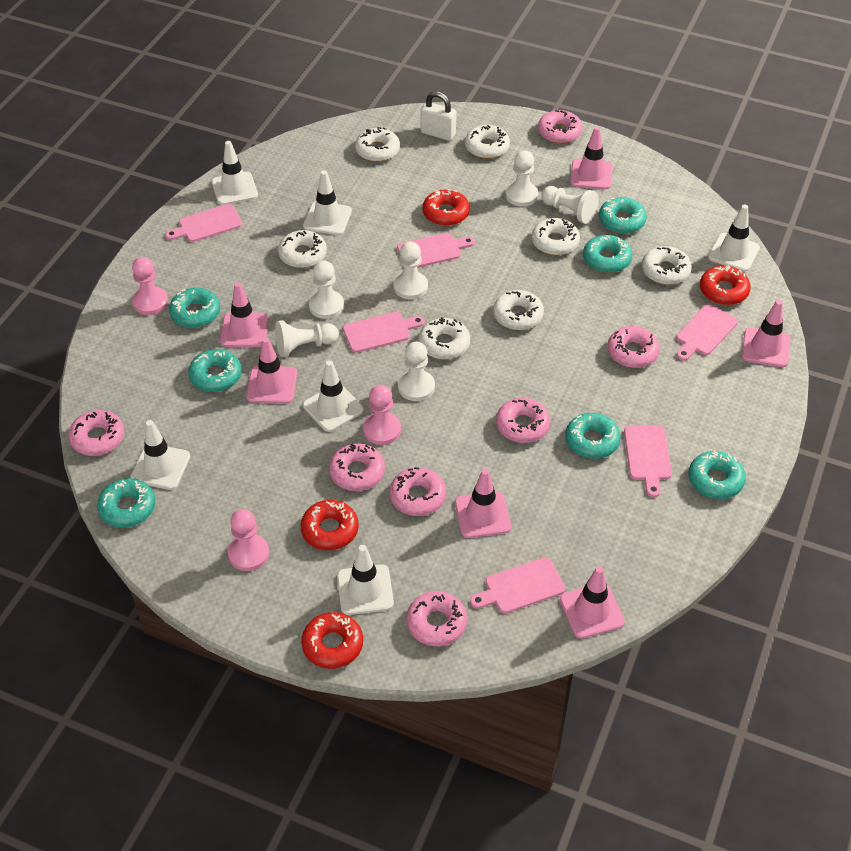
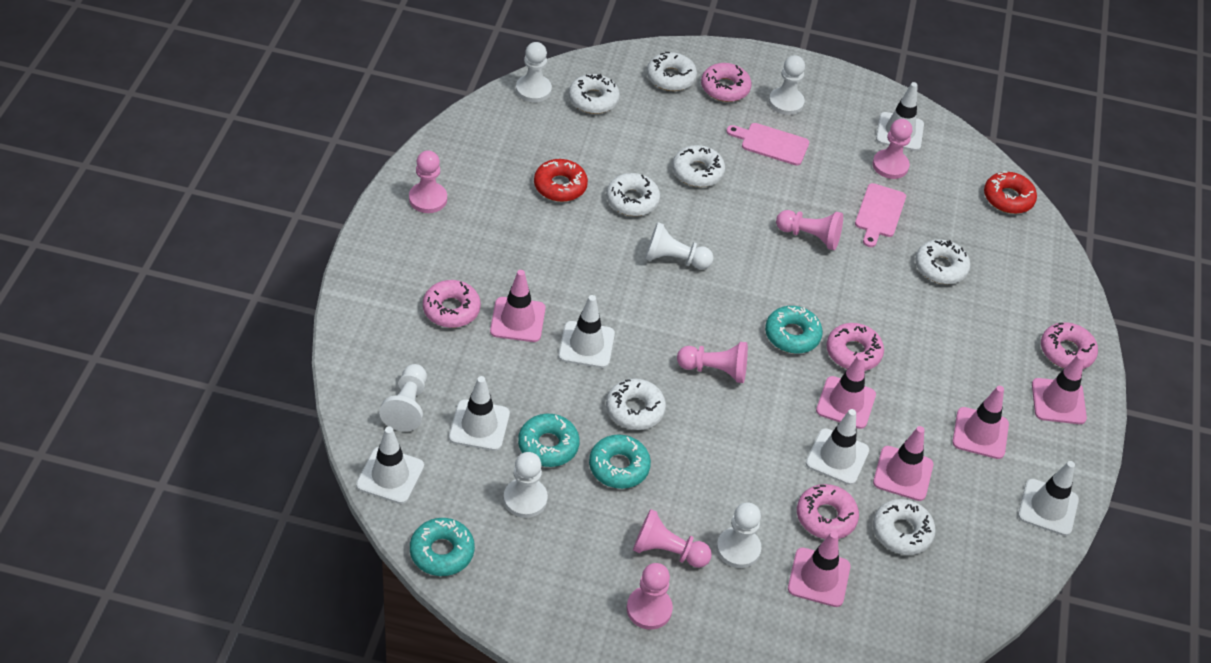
pink cutting board: [165,204,243,242] [343,312,425,353] [397,233,475,268] [470,557,565,613] [624,425,672,497] [676,304,738,361] = 6 -> [726,123,809,166] [855,183,906,247] = 2
pink donut: [69,410,125,456] [329,443,385,491] [390,467,446,516] [406,591,467,646] [496,398,551,443] [538,110,583,144] [607,326,660,368] = 7 -> [423,280,481,328] [701,63,751,102] [797,484,859,539] [826,323,884,371] [1041,322,1098,369] = 5
pink pawn: [132,257,168,315] [228,509,269,571] [363,385,401,445] = 3 -> [409,150,447,213] [627,563,673,630] [633,509,712,568] [677,342,748,383] [776,210,843,250] [872,119,912,179] = 6
red donut: [300,500,359,550] [301,612,363,669] [423,189,470,226] [700,265,751,305] = 4 -> [534,159,588,202] [984,171,1037,214] = 2
turquoise donut: [97,478,156,528] [169,288,220,328] [188,349,242,392] [565,413,621,459] [583,235,632,273] [599,197,647,234] [689,451,746,499] = 7 -> [410,518,475,576] [518,414,580,467] [589,434,651,489] [765,306,823,354] = 4
white padlock: [421,91,456,141] = 1 -> none = 0

